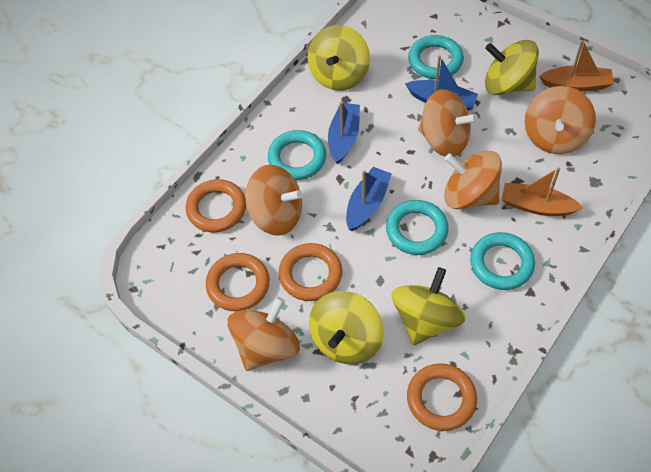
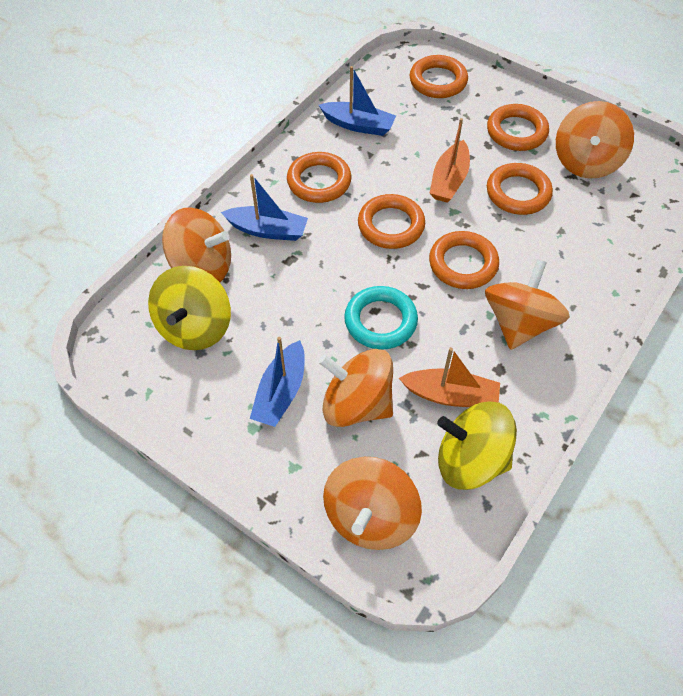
orange ring: [185,179,246,232] [206,253,270,311] [278,243,343,301] [407,363,477,431] = 4 -> [287,152,351,203] [358,194,425,249] [410,55,468,98] [429,231,499,289] [487,104,549,151] [487,163,553,215] = 6
turquoise ring: [268,130,326,180] [386,200,449,255] [408,35,464,79] [470,232,535,290] = 4 -> [344,286,418,350] = 1
yellow spinning top: [307,25,370,91] [309,291,384,365] [391,267,465,346] [485,40,539,95] = 4 -> [148,266,231,350] [437,402,517,490] = 2

